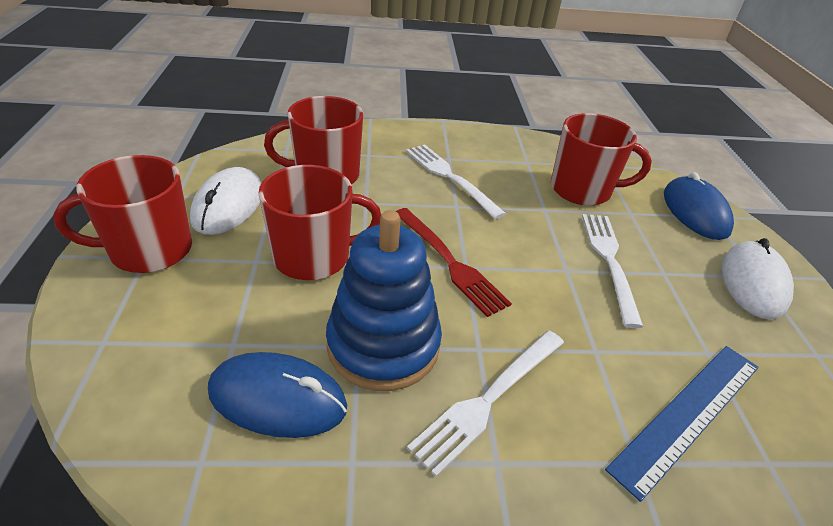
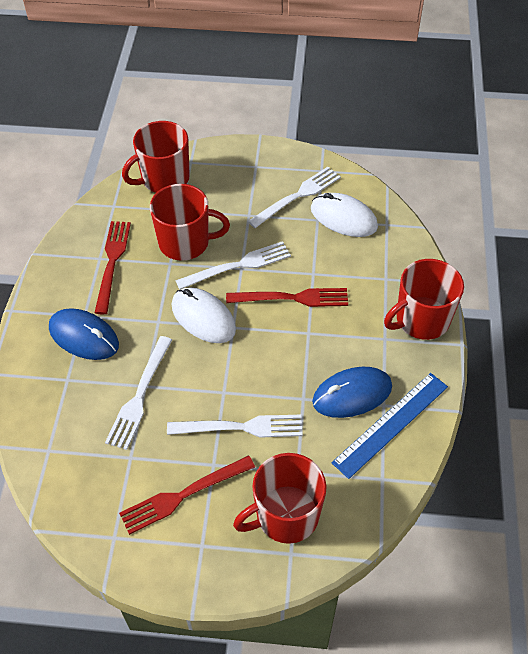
blue stacking toy: [326,210,442,391] = 1 -> none = 0
red fork: [396,208,512,317] = 1 -> [94,221,131,314] [119,455,255,535] [226,288,348,307] = 3
white fork: [406,144,506,219] [407,331,564,477] [582,214,643,328] = 3 -> [105,336,172,450] [167,415,302,438] [175,241,291,290] [248,167,341,228] = 4

